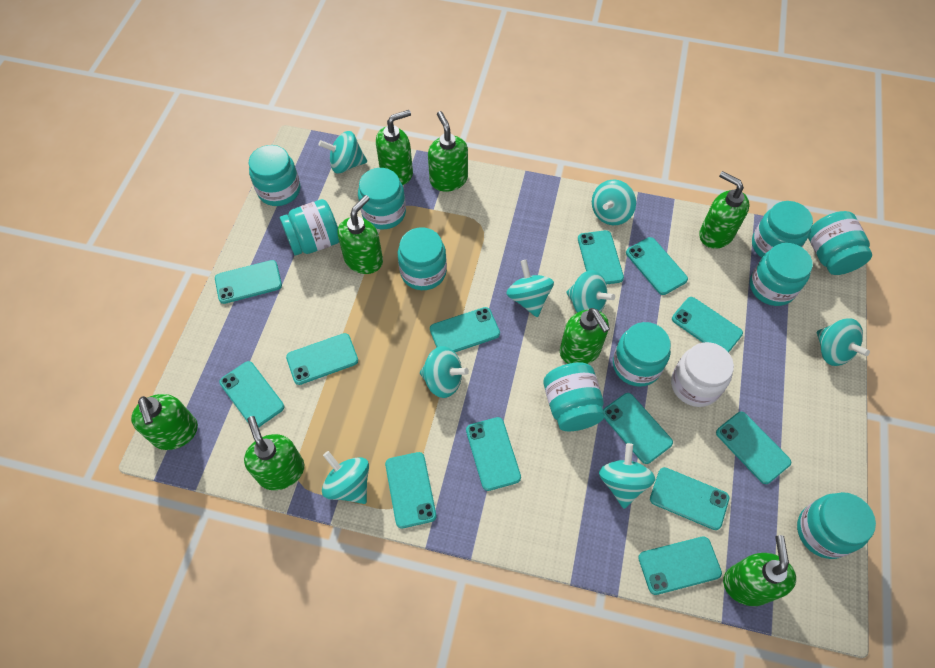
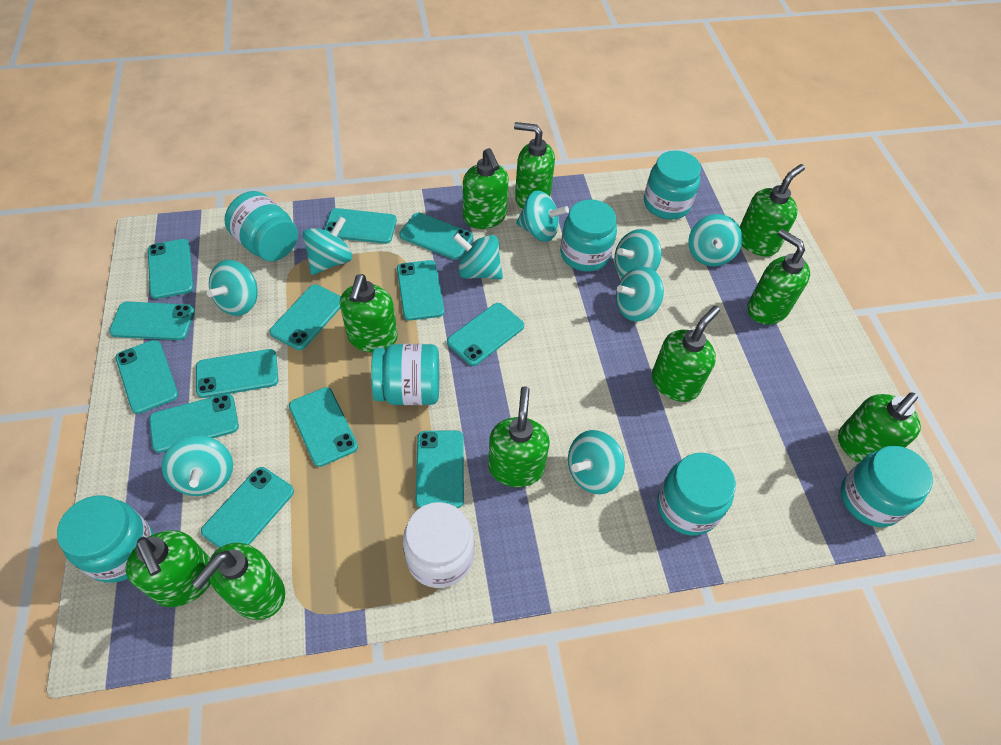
green soap dispenser: [131,394,198,450] [244,416,304,490] [337,195,383,274] [376,110,413,185] [428,111,468,192] [560,308,610,364] [699,171,750,249] [723,535,796,606] = 8 -> [125,530,211,607] [192,543,285,620] [340,274,398,353] [463,148,509,229] [488,386,550,487] [514,122,555,209] [652,306,720,402] [740,164,805,256] [747,229,810,325] [838,392,921,463] = 10
turquoise jar: [249,145,300,206] [280,199,339,256] [358,168,406,229] [398,227,447,290] [543,362,605,431] [613,322,671,387] [750,243,813,306] [752,201,813,258] [797,492,876,559] [808,211,872,275] = 10 -> [57,495,154,583] [224,191,298,261] [371,344,439,405] [560,199,617,272] [644,150,701,220] [657,453,736,535] [841,446,933,527] = 7
turquoise spinning top: [319,131,367,173] [322,451,369,504] [420,346,469,398] [506,260,554,317] [566,270,615,313] [592,180,636,225] [599,443,655,509] [817,318,870,366] = 8 -> [162,435,233,496] [207,260,258,316] [303,216,352,275] [453,233,503,279] [516,190,569,242] [568,430,625,494] [614,229,662,277] [616,267,664,322] [688,214,742,266] = 9

